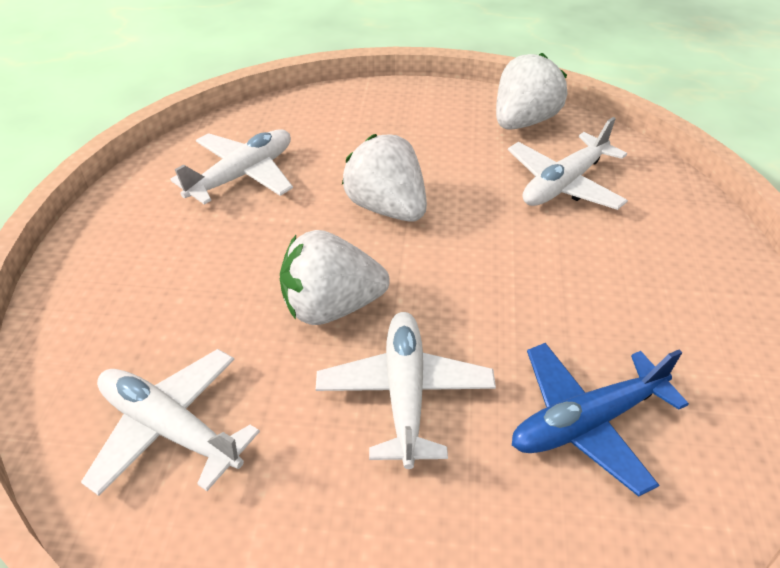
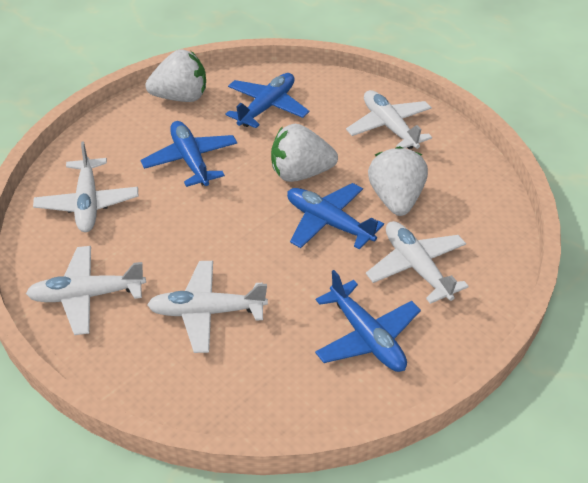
blue plane: [512,343,689,497] = 1 -> [141,121,237,187] [225,73,309,128] [287,183,384,250] [315,270,421,372] = 4
white plane: [81,349,260,496] [170,129,293,205] [316,312,496,469] [508,117,628,210] = 4 -> [26,246,146,335] [33,141,138,232] [147,261,268,353] [346,90,432,149] [366,221,469,304] = 5

